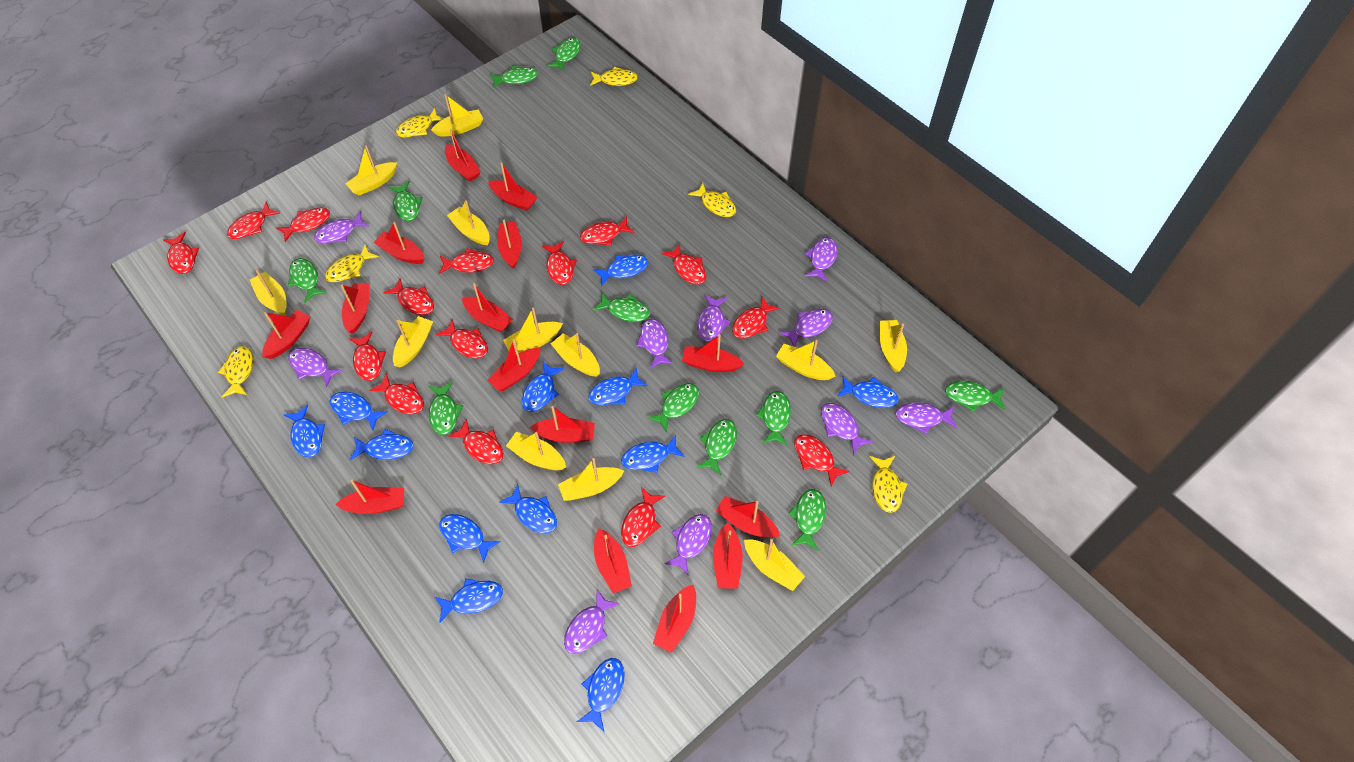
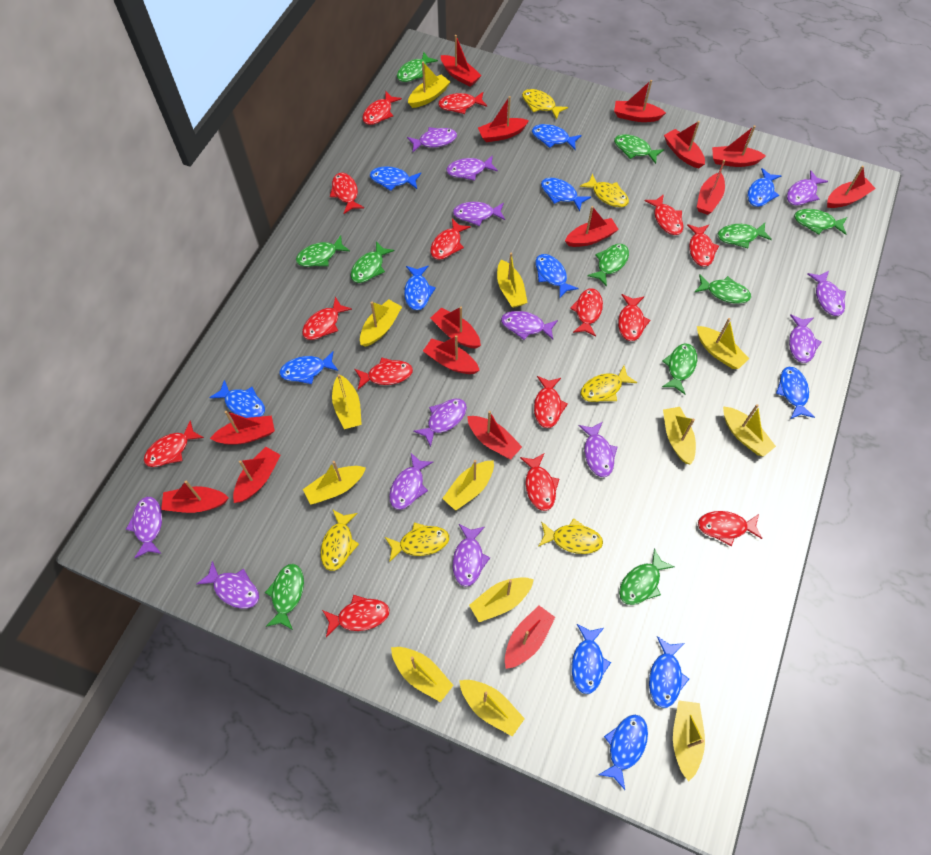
purple fish: [288,348,343,387] [314,211,369,243] [564,590,620,654] [636,319,674,368] [664,514,712,576] [697,295,731,342] [779,309,833,347] [805,237,838,282] [821,403,873,455] [895,402,957,434] = 10 -> [126,497,162,558] [197,561,259,609] [389,453,433,510] [407,127,457,153] [413,399,467,447] [446,155,498,181] [453,202,505,226] [453,524,490,587] [501,311,558,340] [579,422,618,477] [787,170,828,205] [789,314,822,363] [808,271,846,316] = 13
yellow boat: [250,270,287,316] [345,145,397,196] [393,316,433,368] [431,94,483,137] [447,200,490,245] [503,308,563,353] [506,432,566,470] [551,333,600,377] [558,458,624,501] [744,539,805,591] [776,340,835,380] [880,320,907,372] = 12 -> [303,461,366,505] [332,374,362,429] [360,299,402,347] [391,647,454,702] [408,62,450,108] [442,460,494,511] [459,680,525,736] [469,577,534,622] [497,253,528,308] [663,407,696,465] [673,700,705,782] [697,318,749,369] [723,404,776,457] = 13

